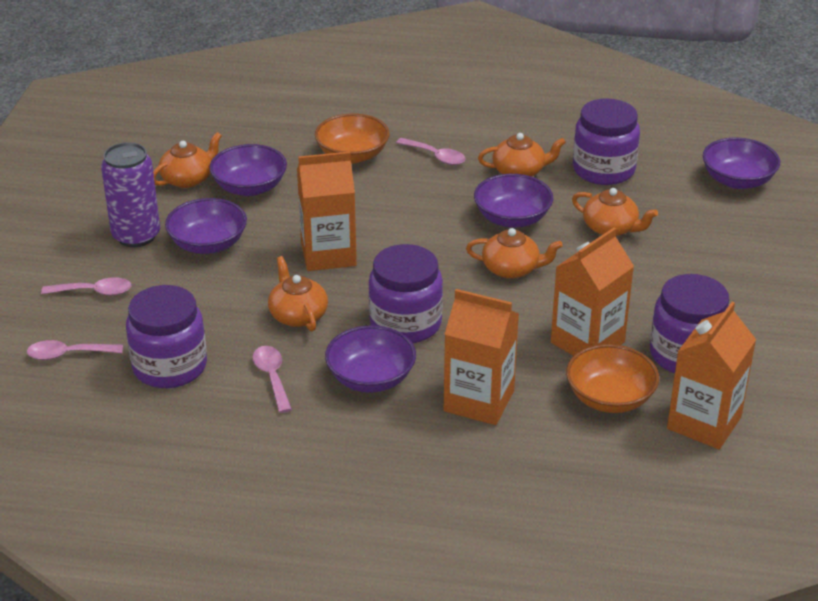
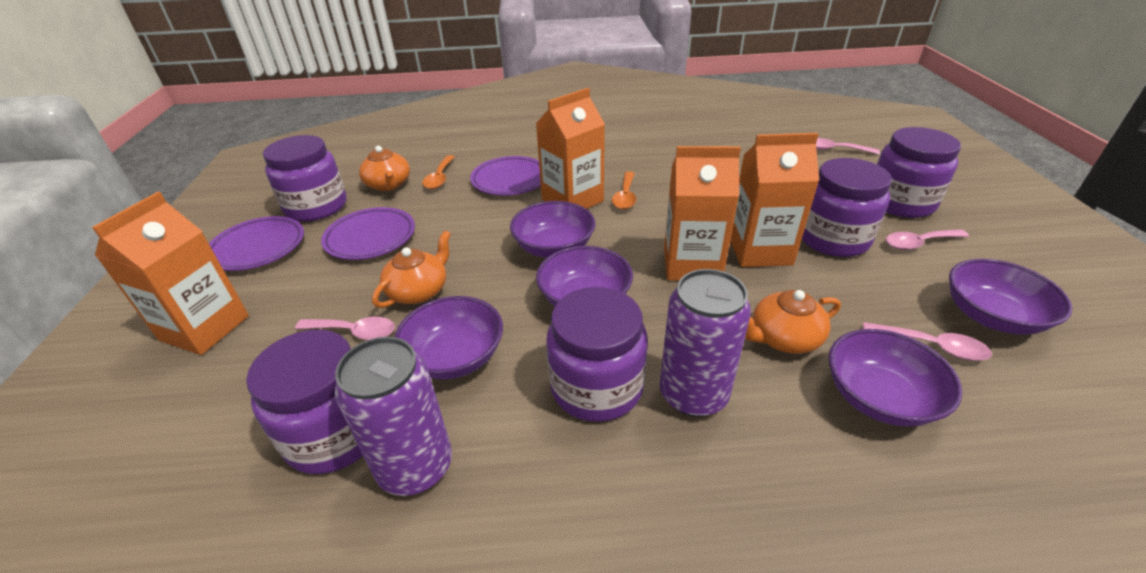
orange bowl: [315,113,390,163] [566,344,659,413] = 2 -> none = 0
orange spoon: none = 0 -> [422,155,454,189] [612,171,636,210] = 2
orange teapot: [153,132,222,188] [268,256,328,331] [466,228,563,279] [478,133,566,177] [572,188,658,236] = 5 -> [359,146,410,191] [372,231,451,308] [745,290,841,354] = 3
purple can: [101,142,160,247] = 1 -> [335,337,452,496] [660,269,751,417] = 2
purple jar: [126,285,207,388] [368,244,443,343] [573,99,640,185] [650,274,729,373] = 4 -> [246,329,363,474] [263,135,346,222] [546,287,648,422] [802,158,892,257] [877,127,961,218] = 5
purple plate: none = 0 -> [209,216,304,271] [321,207,415,260] [470,156,541,196] = 3

